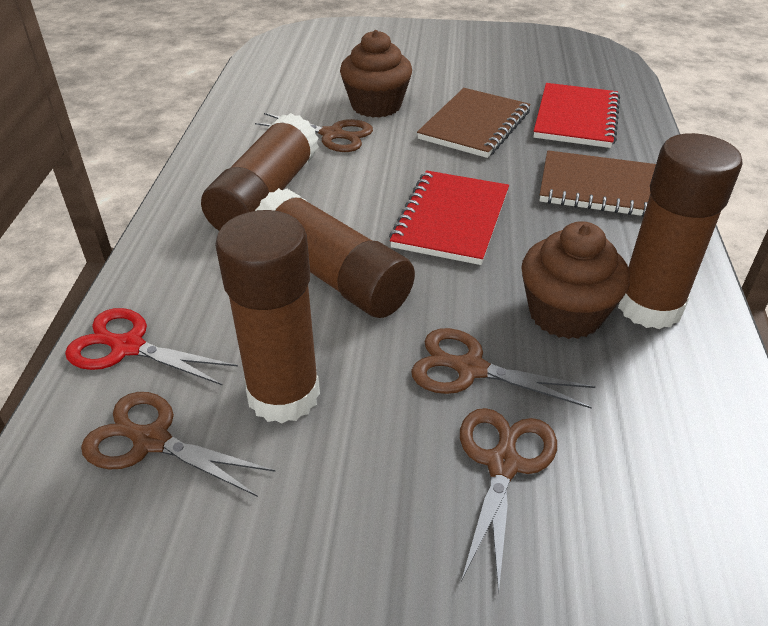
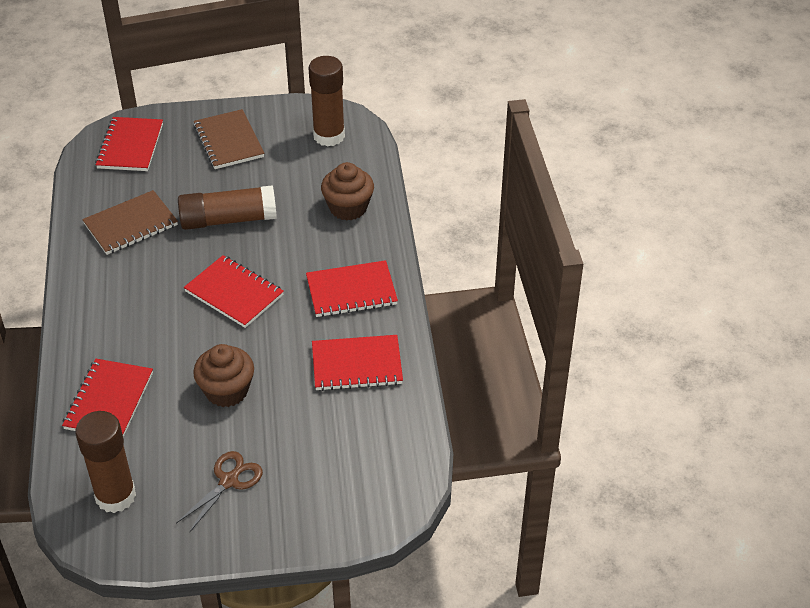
brown glue stick: [201,113,319,231] [215,210,320,424] [255,188,415,318] [618,133,743,329] = 4 -> [75,411,136,513] [178,185,277,230] [309,56,345,147] = 3
brown scissors: [81,392,275,497] [255,113,373,152] [411,328,595,408] [460,408,557,594] = 4 -> [176,451,263,533] = 1
red notebook: [389,170,509,265] [533,83,620,148] = 2 -> [62,359,153,437] [95,117,163,171] [184,255,284,328] [306,260,398,317] [312,335,403,391] = 5
red scissors: [65,308,238,386] = 1 -> none = 0

